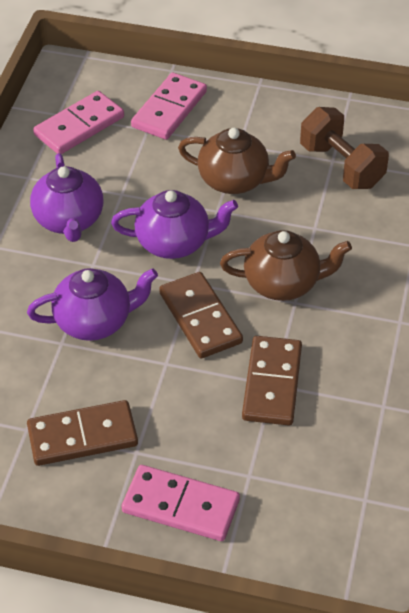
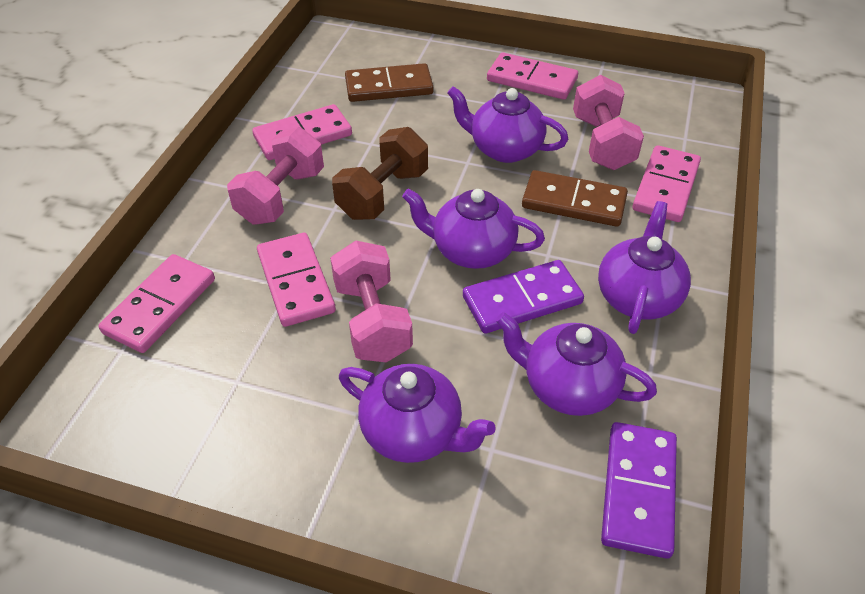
brown domino: [27,400,138,466] [159,272,243,358] [242,336,302,425] = 3 -> [345,63,433,102] [522,170,628,227] = 2
brown teapot: [178,128,296,194] [220,230,352,301] = 2 -> none = 0
pink domino: [33,91,124,154] [122,465,240,541] [131,73,207,140] = 3 -> [98,254,215,353] [252,104,352,160] [257,233,336,327] [487,52,578,100] [632,145,701,222] = 5
pink dumbbell: none = 0 -> [227,127,324,225] [330,241,413,362] [573,75,644,170] = 3
purple domino: none = 0 -> [463,260,584,333] [601,422,677,559] = 2
purple teapot: [27,268,158,341] [30,153,104,242] [111,190,238,259] = 3 -> [339,364,496,463] [402,189,545,269] [447,86,568,163] [496,312,657,416] [598,201,691,334] = 5

